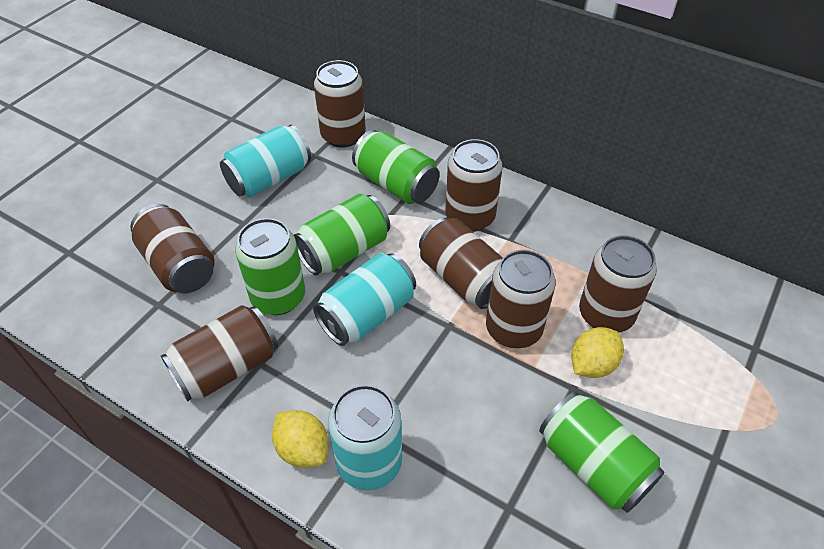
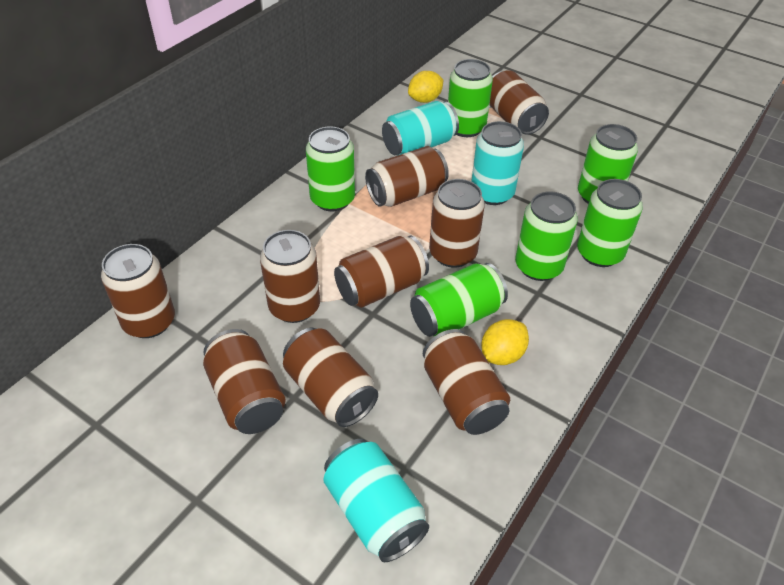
brown can: [130,204,215,293] [161,305,278,401] [314,60,366,148] [419,218,503,309] [445,139,503,232] [486,250,556,348] [579,235,657,333] = 7 -> [101,244,175,338] [203,329,286,434] [260,230,320,323] [283,328,378,427] [334,236,429,308] [365,146,449,207] [423,329,510,435] [429,179,485,268] [489,70,549,135] = 9
green can: [235,218,305,315] [294,194,390,275] [352,130,440,204] [539,391,665,513] = 4 -> [306,127,355,211] [410,263,508,337] [448,59,493,137] [515,191,578,281] [577,179,643,267] [578,124,638,204] = 6

